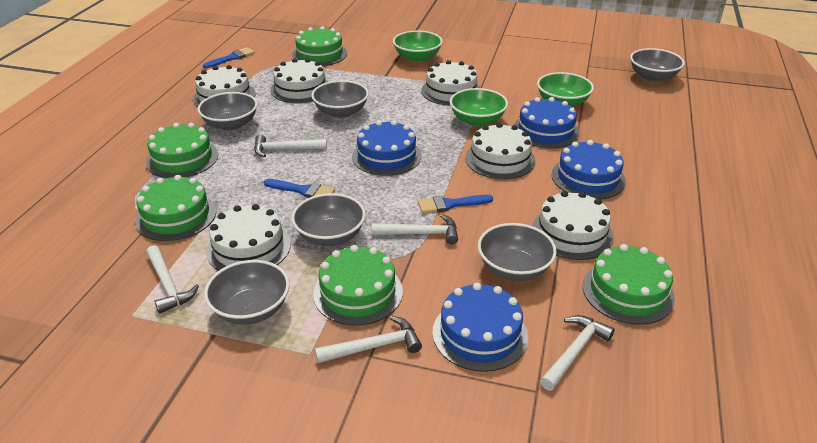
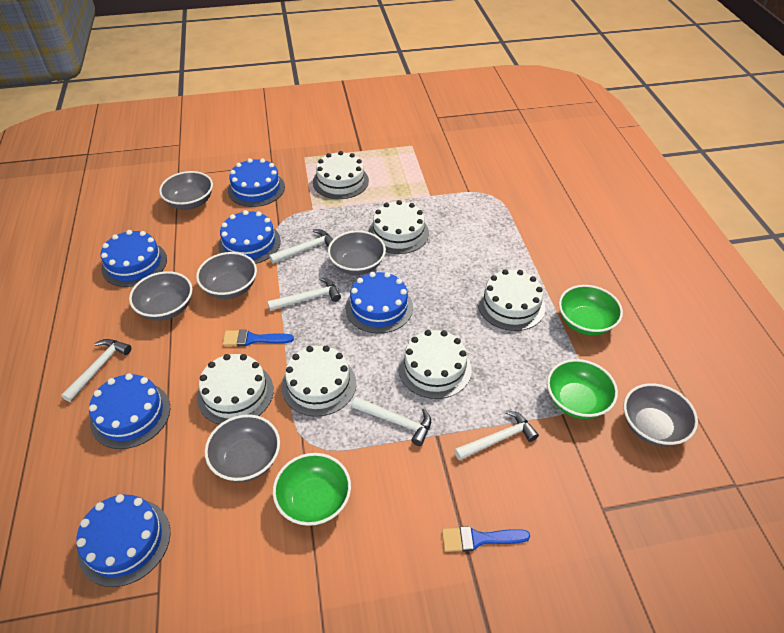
blue brush: [203,47,255,68] [264,179,335,198] [418,195,493,213] = 3 -> [223,329,294,346] [442,526,530,552] = 2
blue cake: [352,120,422,176] [432,283,528,372] [514,97,579,149] [551,140,626,199] = 4 -> [76,494,171,587] [89,373,170,449] [101,230,167,287] [218,210,281,264] [228,158,285,207] [346,272,413,334] = 6
green cake: [135,175,216,241] [146,123,218,178] [292,26,347,66] [313,245,403,326] [582,244,675,325] = 5 -> none = 0

